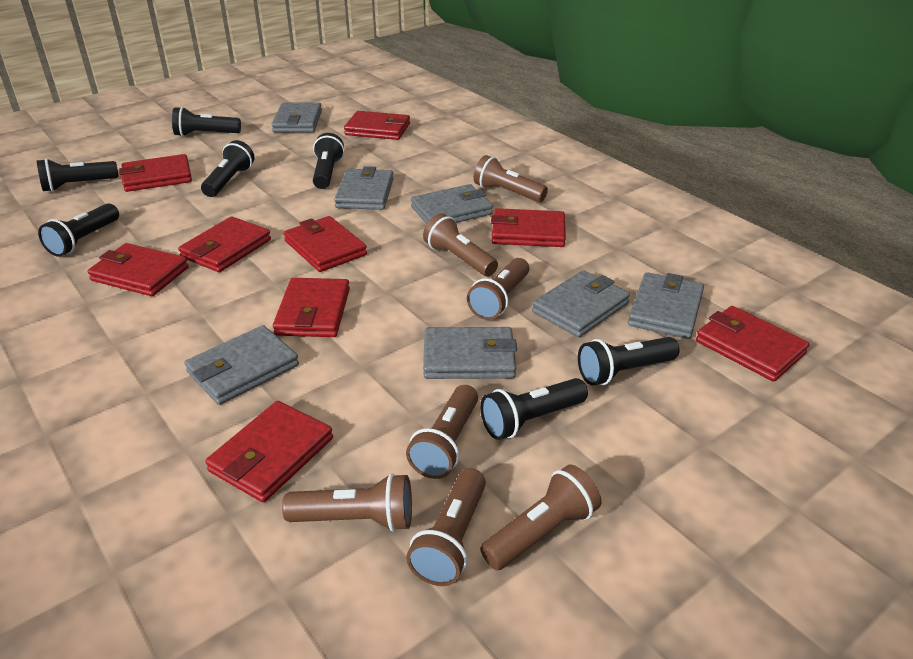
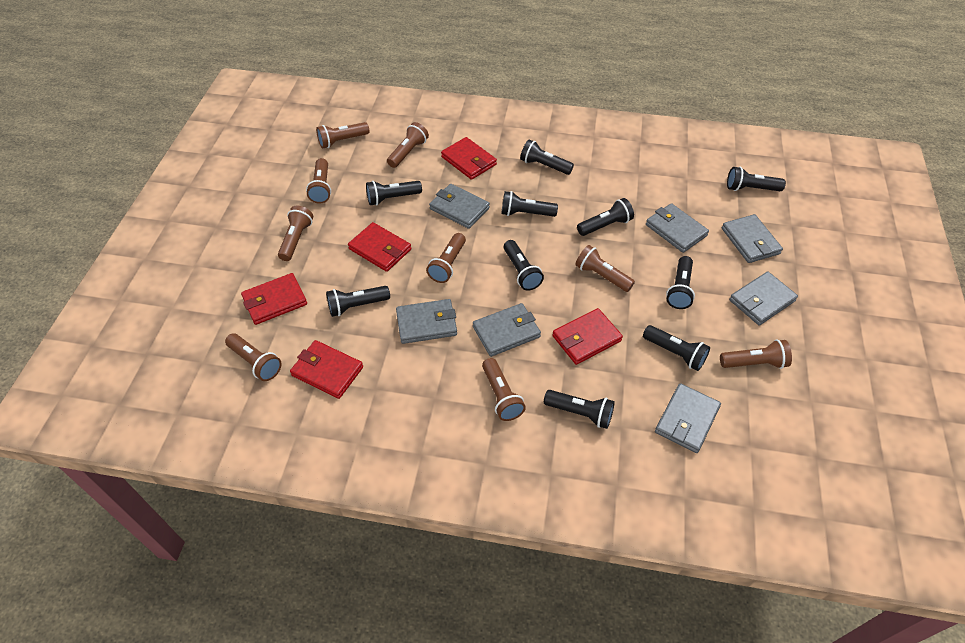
black flashlight: [37,158,119,192] [38,203,119,257] [172,107,241,137] [201,140,255,197] [313,133,344,189] [480,378,588,440] [578,337,680,386] = 7 -> [326,286,390,317] [366,181,422,206] [501,191,558,217] [503,240,544,291] [520,139,574,175] [544,390,615,429] [577,198,634,236] [643,325,710,371] [666,256,695,309] [727,167,786,191] = 10
brown flashlight: [282,473,412,532] [406,385,478,479] [406,468,486,586] [423,213,498,276] [467,258,529,320] [474,155,548,202] [480,465,601,570] = 7 -> [225,333,282,381] [278,206,313,261] [306,158,331,203] [316,122,369,149] [387,122,429,168] [426,233,466,283] [482,358,526,421] [575,245,635,292] [720,340,792,369] = 9
red wallet: [87,243,189,296] [119,154,192,192] [178,216,271,272] [205,401,333,502] [273,278,350,337] [284,216,367,272] [344,111,410,140] [491,208,566,247] [696,306,809,382] = 9 -> [241,273,307,325] [290,340,363,399] [348,222,411,272] [441,137,497,180] [552,308,623,365] = 5

